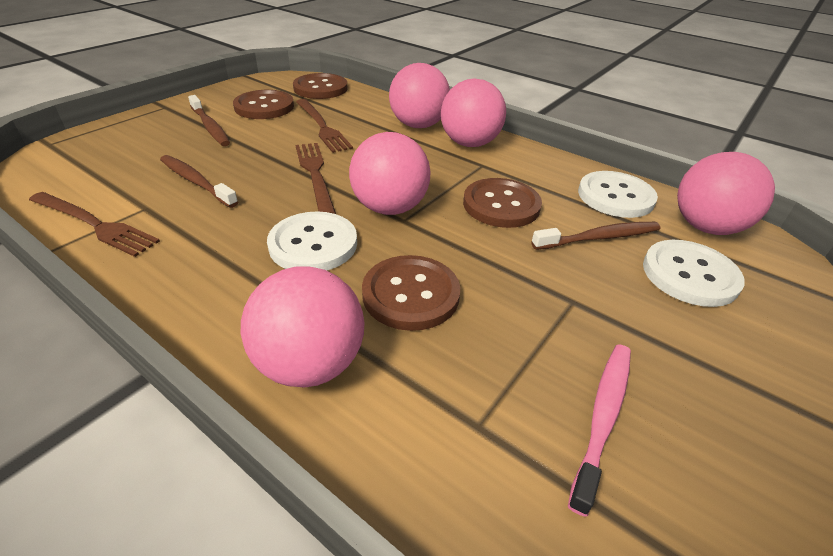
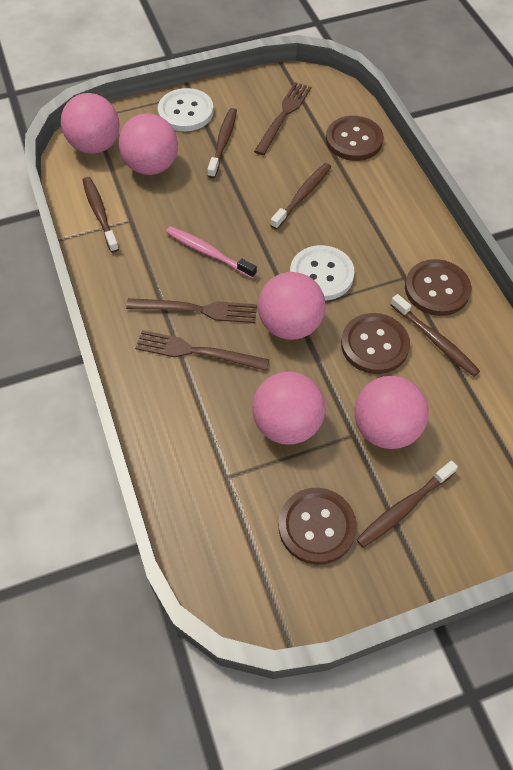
brown toothbrush: [160,155,238,208] [188,95,230,146] [531,222,661,250] = 3 -> [83,177,119,253] [207,108,237,178] [270,163,331,230] [356,461,458,548] [390,294,480,376] = 5
white button: [267,211,357,270] [578,171,658,218] [643,240,745,307] = 3 -> [158,88,214,131] [290,245,355,301] = 2

